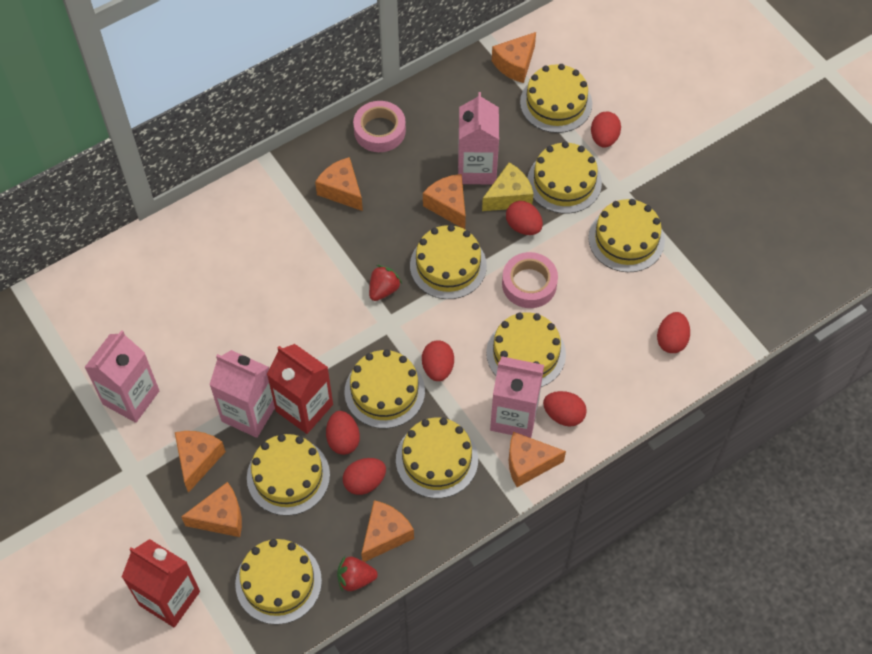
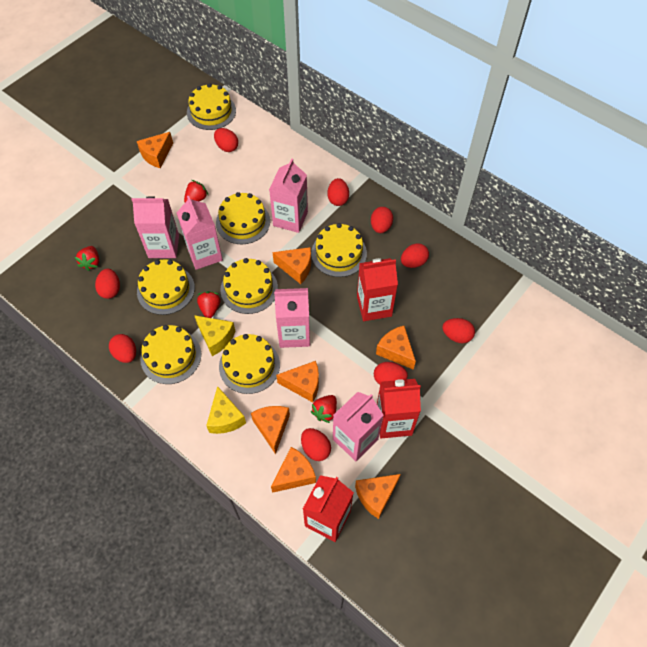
pink carton: [85,330,159,423] [209,350,275,438] [458,92,499,184] [490,356,544,438] = 4 -> [132,196,179,258] [177,196,223,270] [269,158,308,233] [274,288,310,348] [333,392,383,461] = 5
pink tape: [353,101,406,152] [502,252,558,308] = 2 -> none = 0
red carton: [122,539,200,627] [267,344,333,434] = 2 -> [303,475,354,542] [357,258,398,321] [377,379,421,438] = 3
red egg: [326,411,360,455] [343,458,386,495] [422,340,454,381] [506,201,543,235] [543,391,587,427] [591,111,621,148] [657,312,690,353] = 7 -> [95,268,120,299] [109,334,136,363] [214,128,238,152] [301,428,331,461] [328,178,349,206] [371,207,393,233] [374,362,408,384] [401,243,429,268] [442,318,475,343] = 9
red strawberry: [337,556,378,591] [369,265,402,301] = 2 -> [75,246,99,271] [184,180,209,202] [197,291,221,318] [310,395,337,423] = 4
yellow cake: [235,539,322,625] [247,434,330,516] [344,350,425,428] [396,418,478,498] [410,225,487,299] [486,312,566,387] [520,64,592,133] [527,142,602,214] [588,199,665,272] = 9 -> [137,259,195,315] [140,325,201,384] [187,83,236,130] [216,192,270,244] [219,334,280,394] [220,258,278,314] [311,223,367,277] = 7
yellow cheese: [482,162,534,211] = 1 -> [194,315,235,356] [206,386,246,434] = 2

